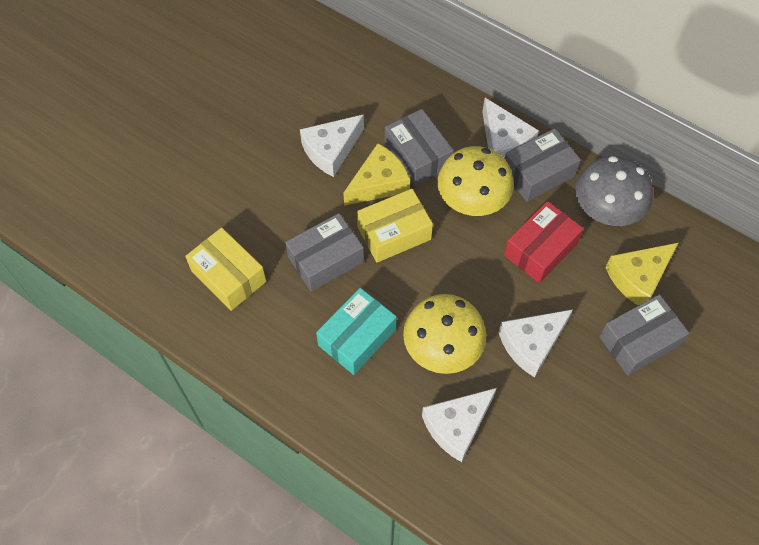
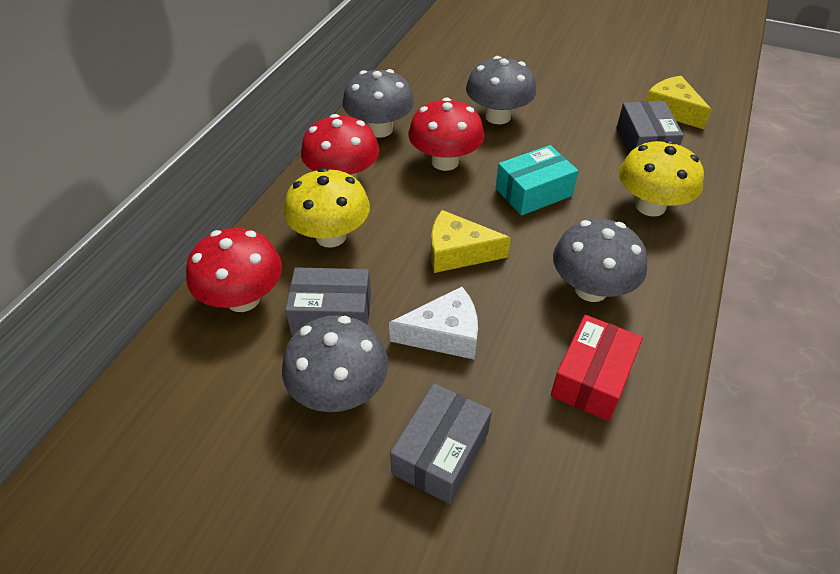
grey box: [285,213,364,292] [385,109,453,186] [505,128,581,202] [599,294,689,375] = 4 -> [285,267,371,335] [390,383,492,504] [617,101,684,154] = 3
grey mushroom: [575,156,653,226] = 1 -> [282,315,388,412] [343,69,414,138] [466,56,536,124] [553,219,647,302] = 4
red mushroom: none = 0 -> [186,228,282,312] [301,114,379,179] [408,97,484,171] = 3
white cheese: [300,114,364,177] [422,388,497,462] [482,98,539,159] [498,309,573,378] = 4 -> [389,287,478,359] = 1
yellow box: [185,227,266,311] [357,189,433,263] = 2 -> none = 0

